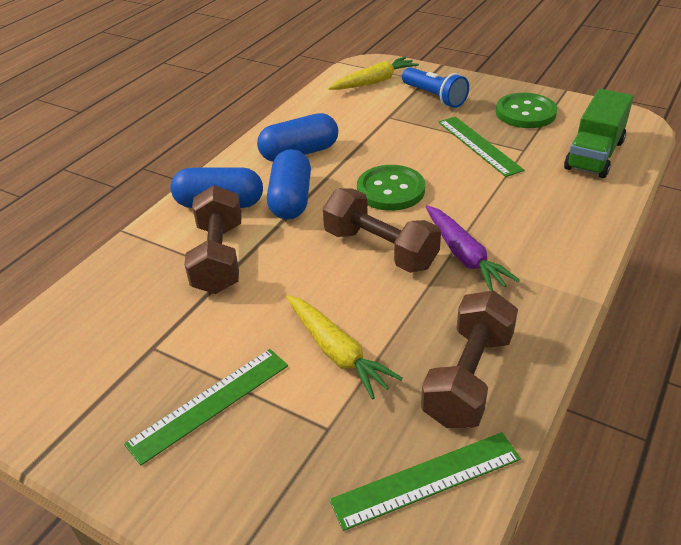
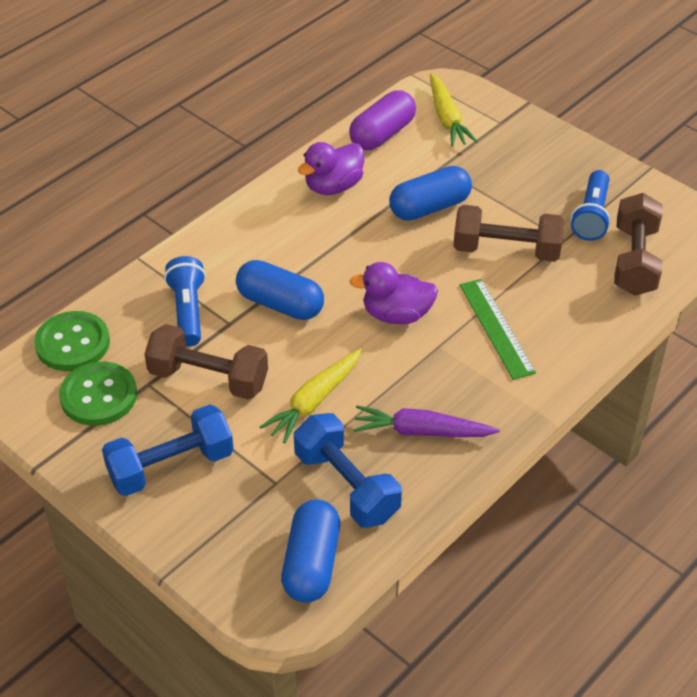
blue dumbbell: none = 0 -> [102,404,234,496] [294,413,402,528] = 2
blue flashlight: [402,67,469,108] = 1 -> [164,256,206,346] [571,170,611,241] = 2
green ruler: [124,349,288,465] [329,432,521,531] [438,116,524,177] = 3 -> [460,279,536,380] = 1
green truck: [564,89,634,178] = 1 -> none = 0
purple capsule: none = 0 -> [349,90,416,150] = 1
purple duck: none = 0 -> [298,142,364,195] [350,262,438,324] = 2

